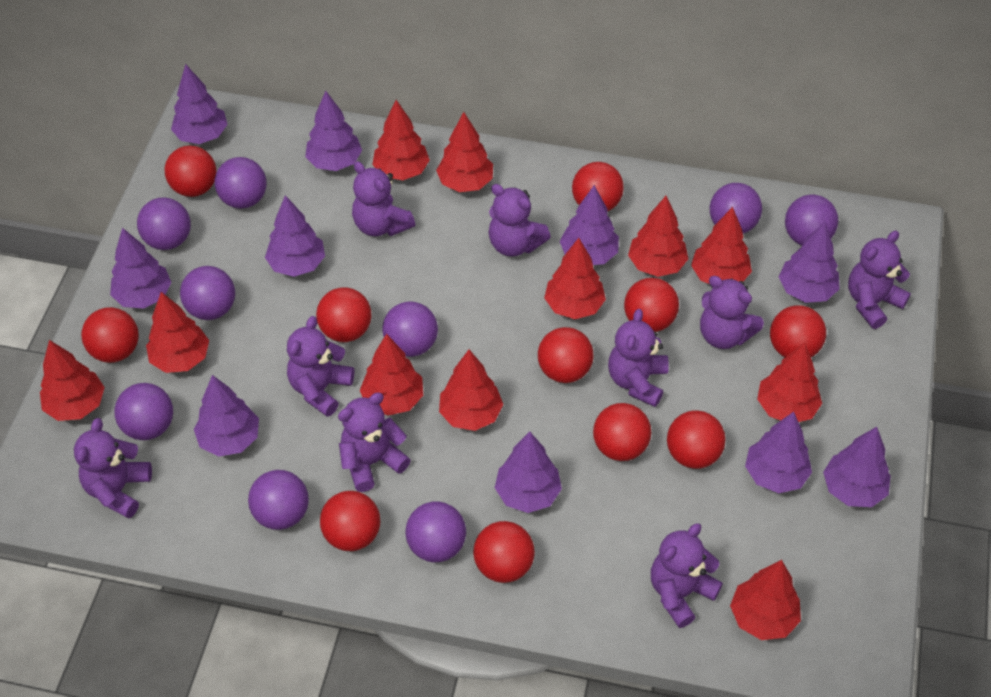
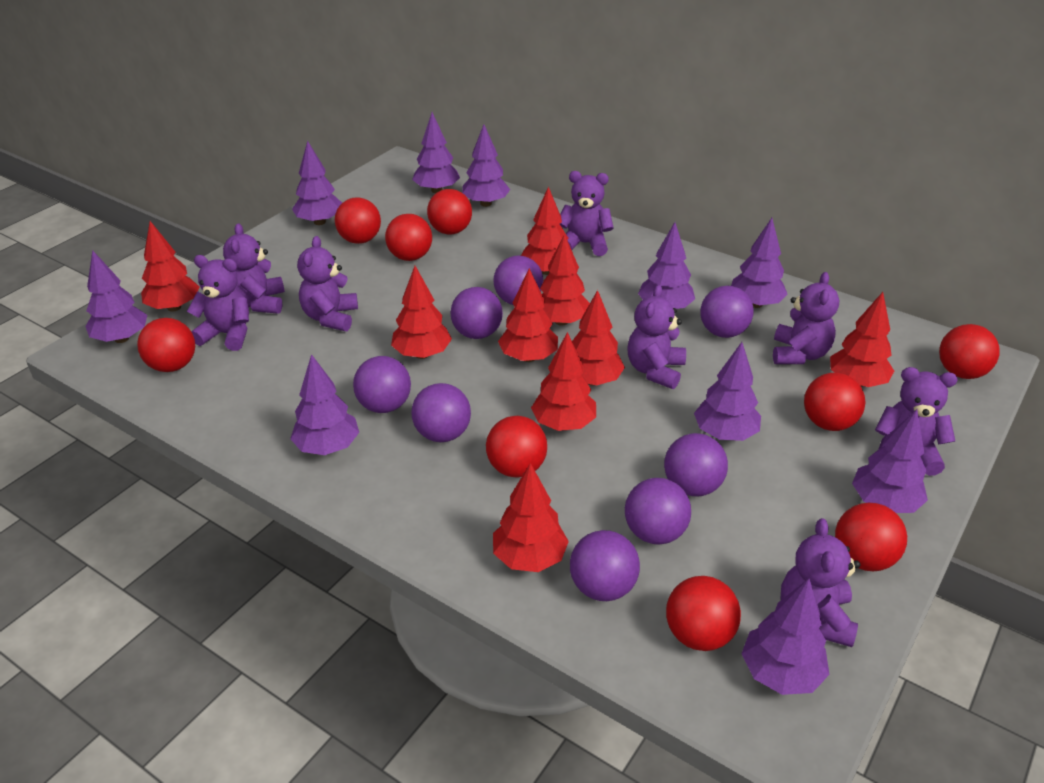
purple ball: [114,383,173,440] [137,197,191,250] [180,266,235,320] [214,157,267,209] [248,470,309,530] [382,301,438,357] [405,501,466,562] [710,183,762,234] [785,195,838,245] = 9 -> [353,356,411,413] [411,383,471,442] [451,287,503,339] [494,256,543,305] [570,530,640,601] [625,478,691,544] [664,433,728,496] [700,286,754,338] = 8
purple teddy bear: [74,418,152,518] [287,316,354,417] [338,392,411,492] [352,161,415,236] [489,184,551,257] [608,309,669,407] [651,523,723,628] [700,276,764,349] [848,231,911,329] = 9 -> [187,255,249,351] [223,223,285,314] [297,236,358,331] [560,171,614,256] [627,285,686,389] [773,272,839,364] [780,518,860,647] [875,367,957,476] = 8
red ball: [81,307,139,363] [164,145,217,197] [316,288,371,342] [320,491,380,551] [473,521,535,583] [538,327,594,383] [572,162,624,212] [593,403,651,461] [624,278,679,332] [667,410,726,469] [770,305,826,357] = 11 -> [137,318,195,372] [335,197,381,244] [385,214,432,261] [427,189,472,234] [486,416,547,477] [666,576,741,651] [804,373,865,431] [835,503,907,571] [939,324,1000,379] = 9
red tree: [40,340,105,421] [146,292,209,373] [360,333,423,415] [373,100,430,180] [436,112,493,192] [439,350,503,431] [544,238,606,319] [628,196,688,277] [691,207,752,284] [730,560,801,640] [757,342,822,422] = 11 -> [141,221,200,312] [391,266,452,359] [493,463,569,572] [498,268,558,362] [521,187,568,275] [531,332,596,431] [540,234,590,326] [572,290,625,386] [830,292,894,387] = 9

